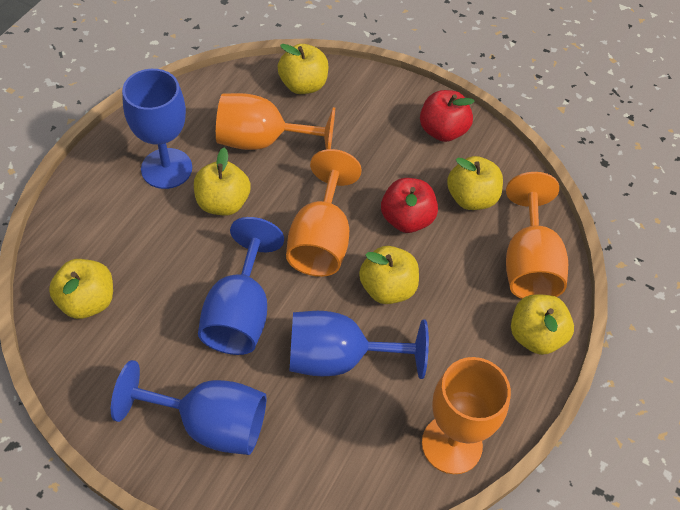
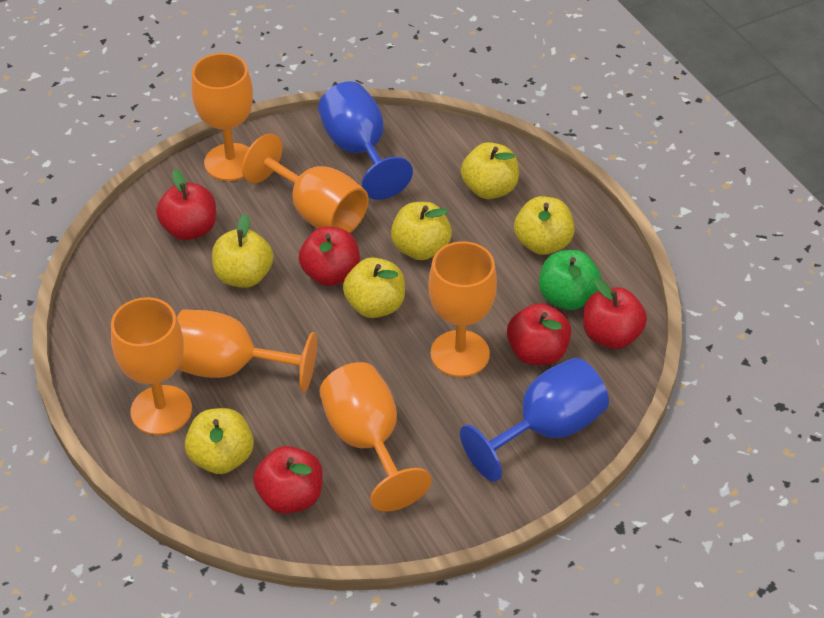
blue goblet: [111,360,267,455] [122,69,192,189] [198,217,284,355] [290,311,429,379] = 4 -> [318,81,413,200] [460,358,609,482] = 2
green apple: none = 0 -> [539,250,601,310] = 1
orange goblet: [216,93,335,150] [286,149,362,277] [422,357,511,474] [506,172,568,299] = 4 -> [111,297,192,435] [177,310,317,392] [191,53,253,181] [242,133,369,233] [319,362,431,512] [428,241,497,377] = 6
red apple: [381,178,438,233] [420,90,475,142] = 2 -> [156,169,216,240] [253,446,323,514] [299,227,360,286] [507,303,571,365] [583,278,647,349] = 5

